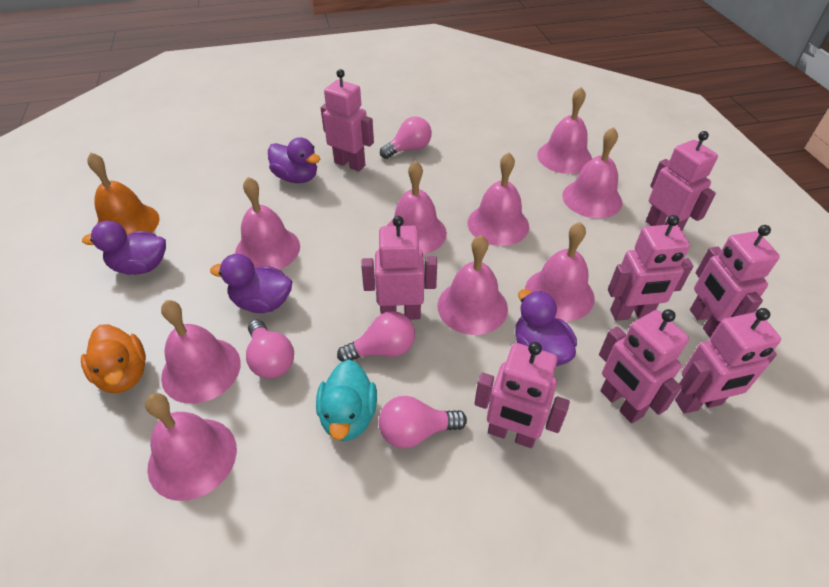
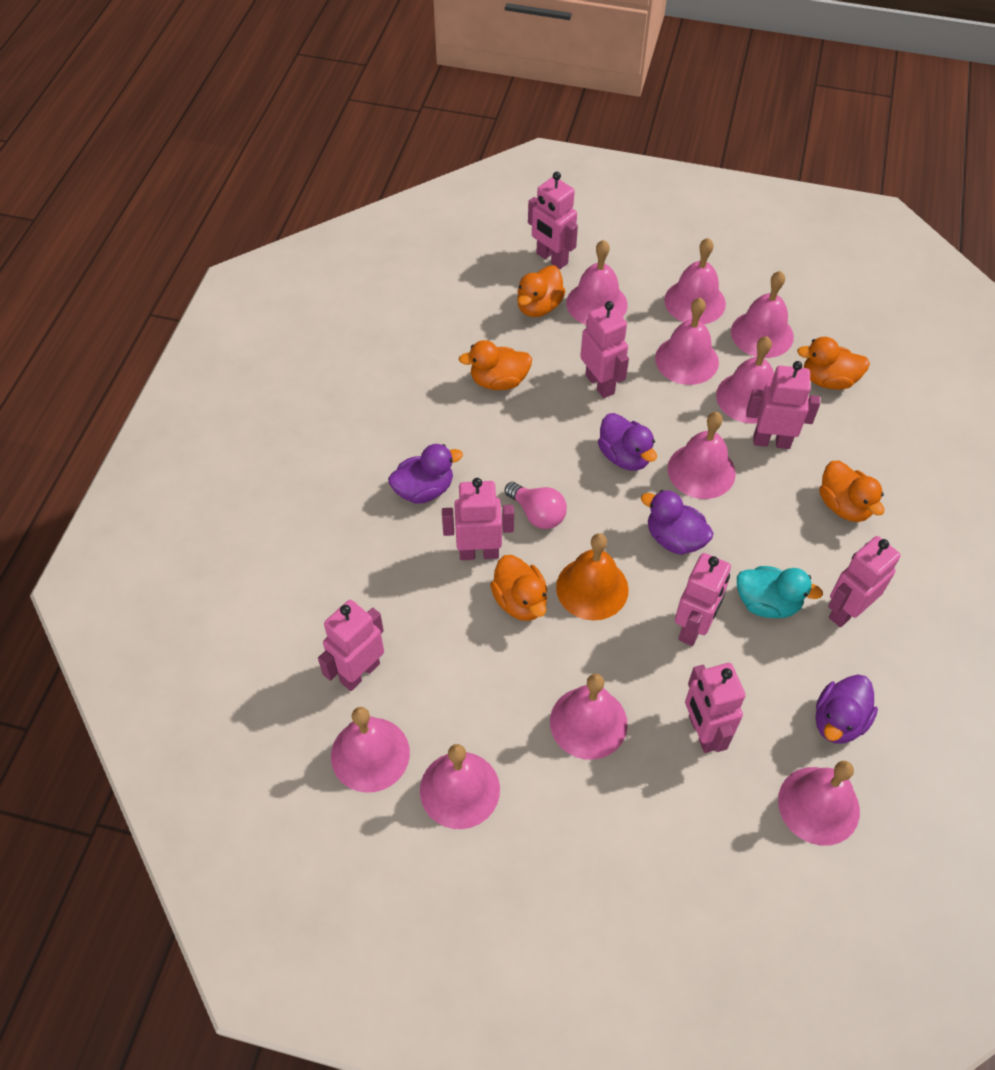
orange duck: [81,324,146,393] = 1 -> [459,340,532,390] [490,555,547,621] [517,265,566,317] [797,337,870,390] [820,461,884,522] = 5
pink bell: [145,393,237,501] [161,300,241,404] [235,177,300,270] [387,161,447,254] [437,235,508,335] [468,152,529,246] [525,222,594,321] [537,87,592,174] [562,127,622,218] = 9 -> [331,707,410,793] [420,744,500,829] [550,674,628,760] [566,240,628,325] [655,298,719,385] [664,238,726,324] [668,412,736,499] [716,336,774,424] [731,271,794,358] [778,761,860,846] = 10
pink light bulb: [246,319,294,379] [337,311,415,362] [379,396,467,448] [380,116,432,159] = 4 -> [505,482,567,529] = 1

